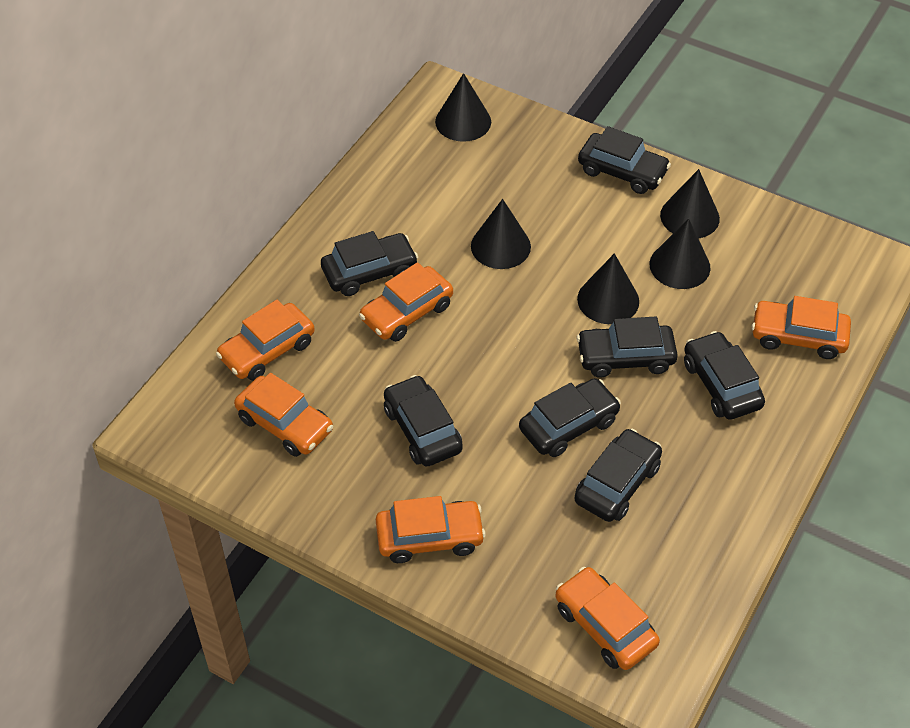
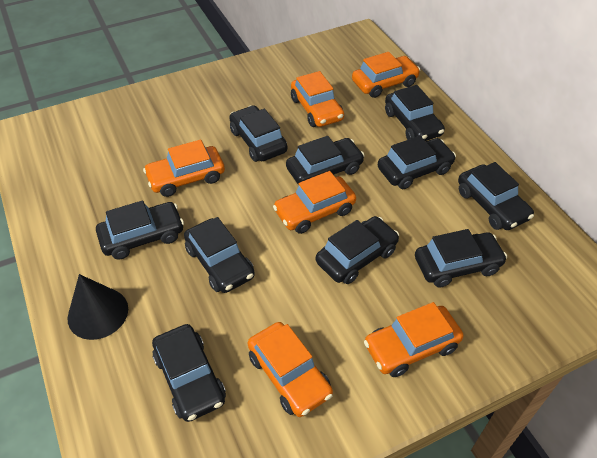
black car: [321,231,418,296] [384,375,463,467] [519,378,621,457] [574,429,662,522] [576,317,678,378] [578,126,671,194] [684,331,765,420] = 7 -> [96,200,184,260] [152,324,226,422] [184,217,255,293] [229,105,288,162] [286,136,365,185] [316,216,399,284] [378,136,456,189] [385,85,445,141] [415,229,507,288] [458,162,534,230] = 10
black cone: [435,73,491,142] [471,199,531,269] [577,253,639,324] [650,218,710,289] [660,169,720,239] = 5 -> [68,274,128,340] = 1

